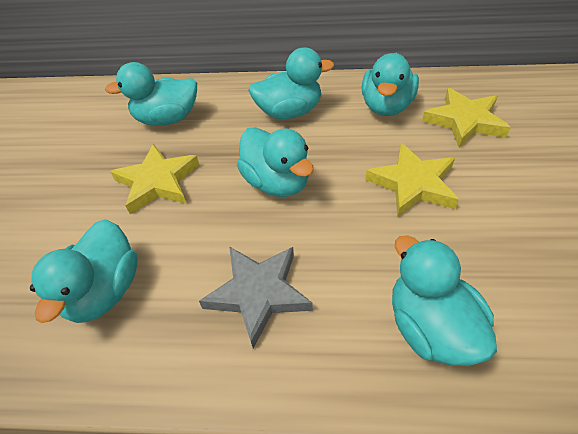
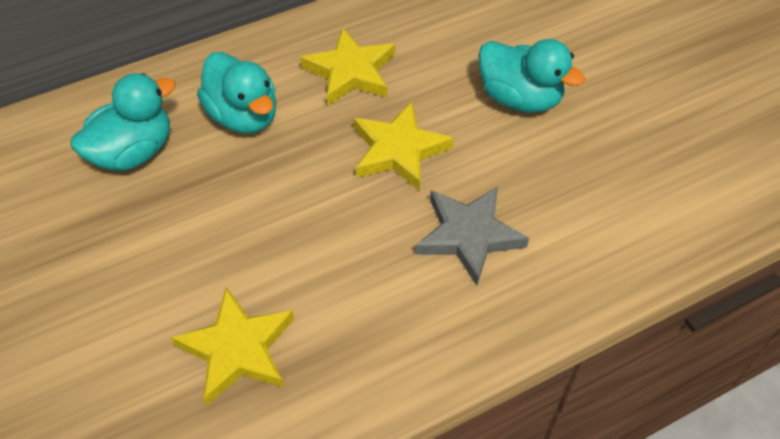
turquoise duck: [30,219,138,323] [105,62,197,126] [237,127,314,197] [248,47,334,119] [362,53,419,116] [392,235,497,366] = 6 -> [70,73,176,171] [197,52,276,133] [478,39,585,113] = 3

